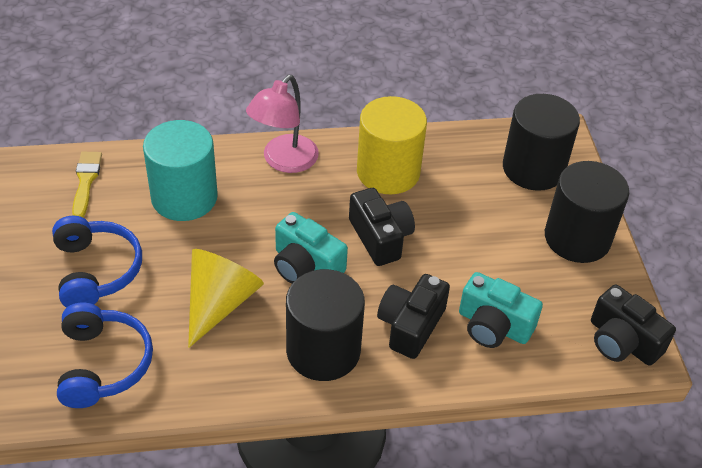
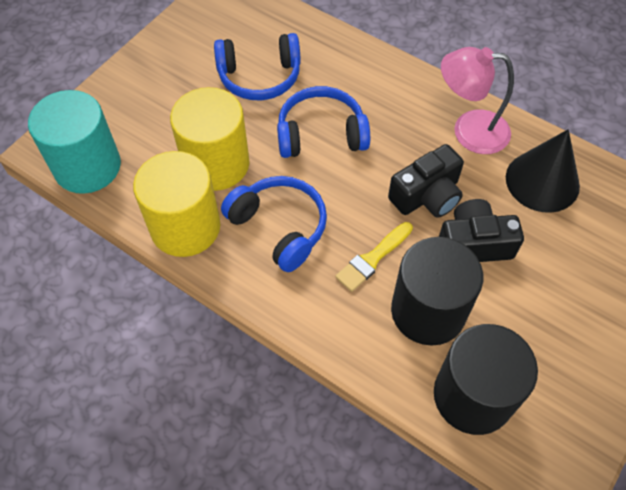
black camera: [349,188,415,266] [377,274,450,359] [591,284,676,366] = 3 -> [388,144,464,218] [439,199,524,262] = 2
black cone: none = 0 -> [506,129,580,213] = 1
black cylinder: [286,269,365,381] [503,94,580,191] [545,161,629,263] = 3 -> [391,237,483,346] [434,324,538,435] = 2
blue headphones: [52,216,142,307] [57,303,153,408] = 2 -> [214,33,301,100] [221,176,327,272] [277,86,370,158] = 3
turquoise camera: [274,212,348,283] [459,272,543,348] = 2 -> none = 0
yellow cone: [188,249,264,348] = 1 -> none = 0
yellow cylinder: [357,96,427,194] = 1 -> [133,151,220,257] [170,87,250,191] = 2

